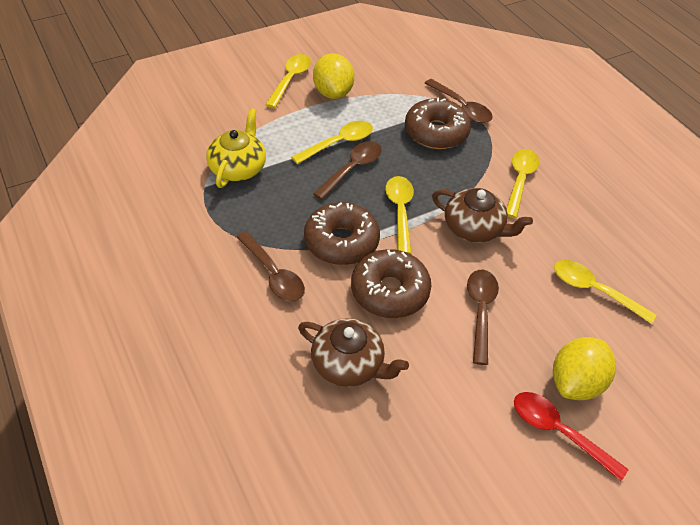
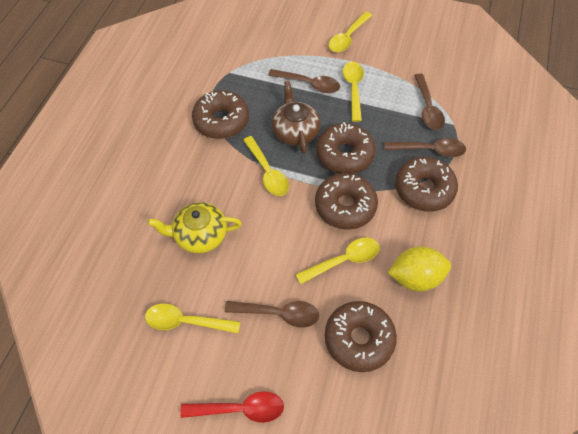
brown donut: [304,202,380,265] [351,249,432,318] [405,98,471,149] = 3 -> [192,90,249,139] [315,173,378,229] [316,122,376,174] [325,301,397,372] [395,157,458,212] = 5
brown teapot: [298,318,409,387] [432,188,533,243] = 2 -> [271,81,320,154] = 1
yellow lemon: [313,53,355,99] [553,337,616,400] = 2 -> [388,246,451,291] = 1

